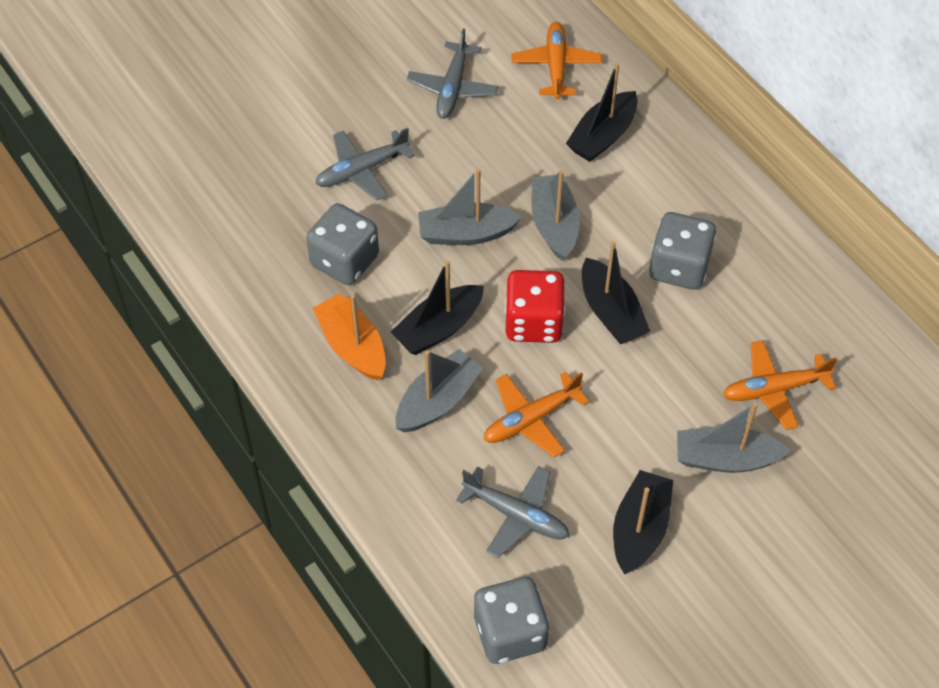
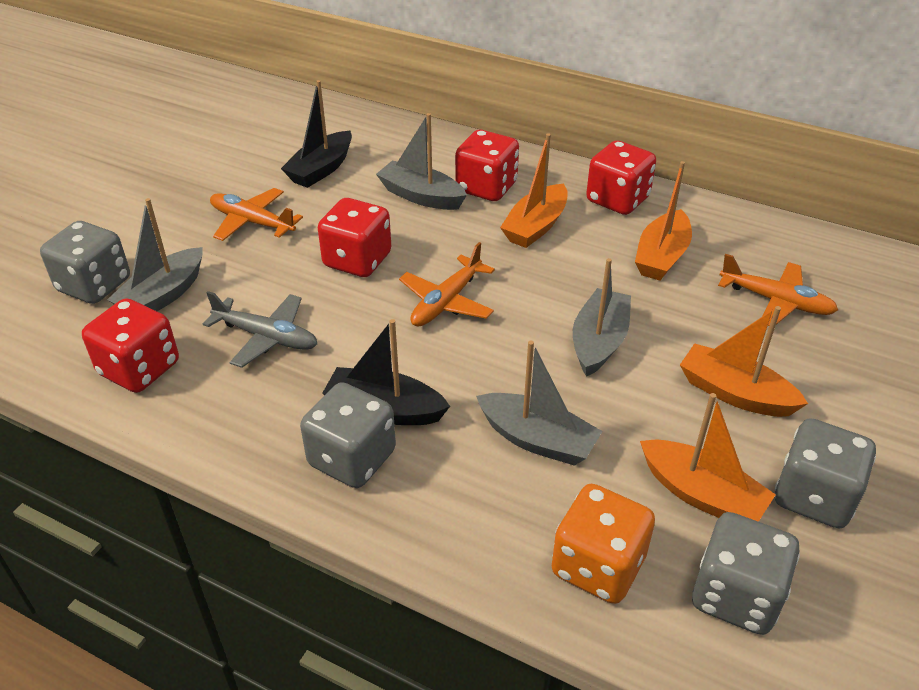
black boat: [391,260,484,355] [566,63,638,162] [582,241,650,344] [613,470,673,574] = 4 -> [281,80,352,188] [322,319,450,425] = 2
grey dice: [306,203,379,285] [474,577,549,664] [649,212,716,290] = 3 -> [40,221,130,304] [300,382,396,488] [692,512,800,635] [775,418,876,528] = 4
grey plane: [315,128,415,200] [407,28,498,119] [456,466,569,558] = 3 -> [203,291,317,368] = 1
orange boat: [313,293,386,380] = 1 -> [500,133,568,248] [635,161,692,280] [640,393,776,522] [680,306,808,417] = 4
orange dice: none = 0 -> [552,484,655,604] = 1
red dice: [505,270,565,343] = 1 -> [82,298,179,393] [318,198,391,277] [455,130,519,201] [586,140,656,215] = 4

